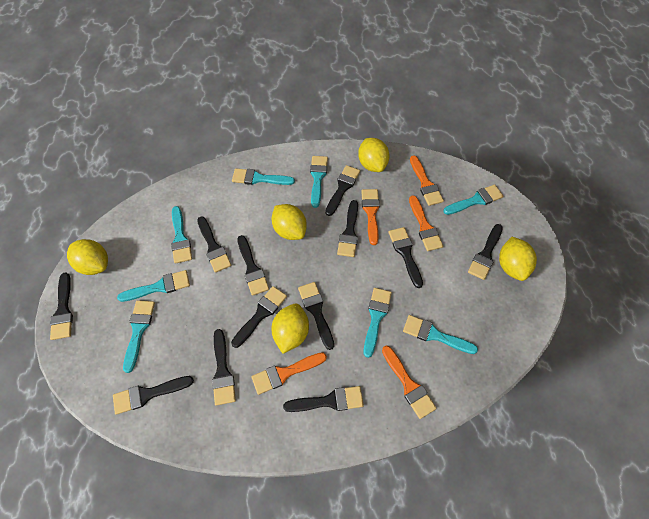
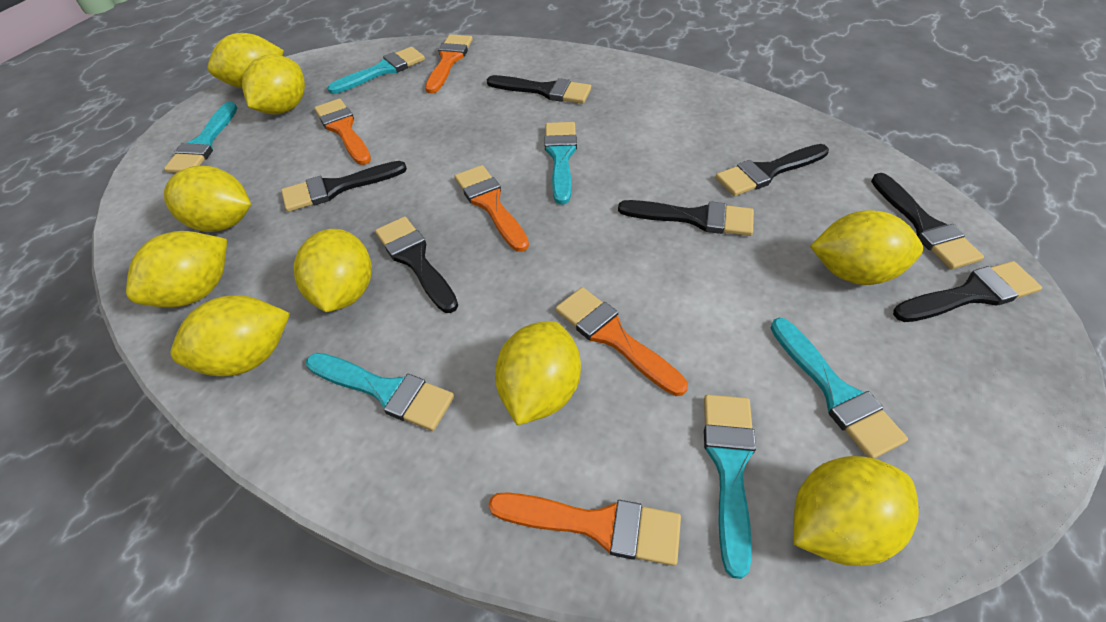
black brush: [50,273,73,340] [113,376,194,415] [197,216,231,273] [212,329,236,406] [231,286,287,348] [237,235,269,296] [283,386,364,412] [298,282,334,350] [325,165,360,216] [337,200,358,257] [388,227,423,288] [468,224,503,280] = 12 -> [281,161,407,212] [375,217,458,313] [487,75,591,104] [618,200,754,236] [716,144,829,196] [871,173,984,270] [893,261,1042,322] = 7
turquoise brush: [117,270,190,302] [123,300,155,373] [171,206,192,264] [232,169,295,185] [310,156,328,208] [364,288,392,358] [403,315,478,354] [443,185,504,215] = 8 -> [164,102,237,173] [306,353,454,431] [327,47,425,94] [545,122,577,204] [704,394,756,579] [771,318,908,459] = 6
yellow lemon: [67,239,108,275] [271,204,307,240] [271,303,309,354] [358,138,389,172] [499,237,537,281] = 5 -> [126,231,227,308] [164,166,251,232] [170,295,290,376] [208,33,284,88] [242,55,305,115] [293,229,371,312] [495,321,581,425] [793,456,919,566] [810,210,923,285] = 9

